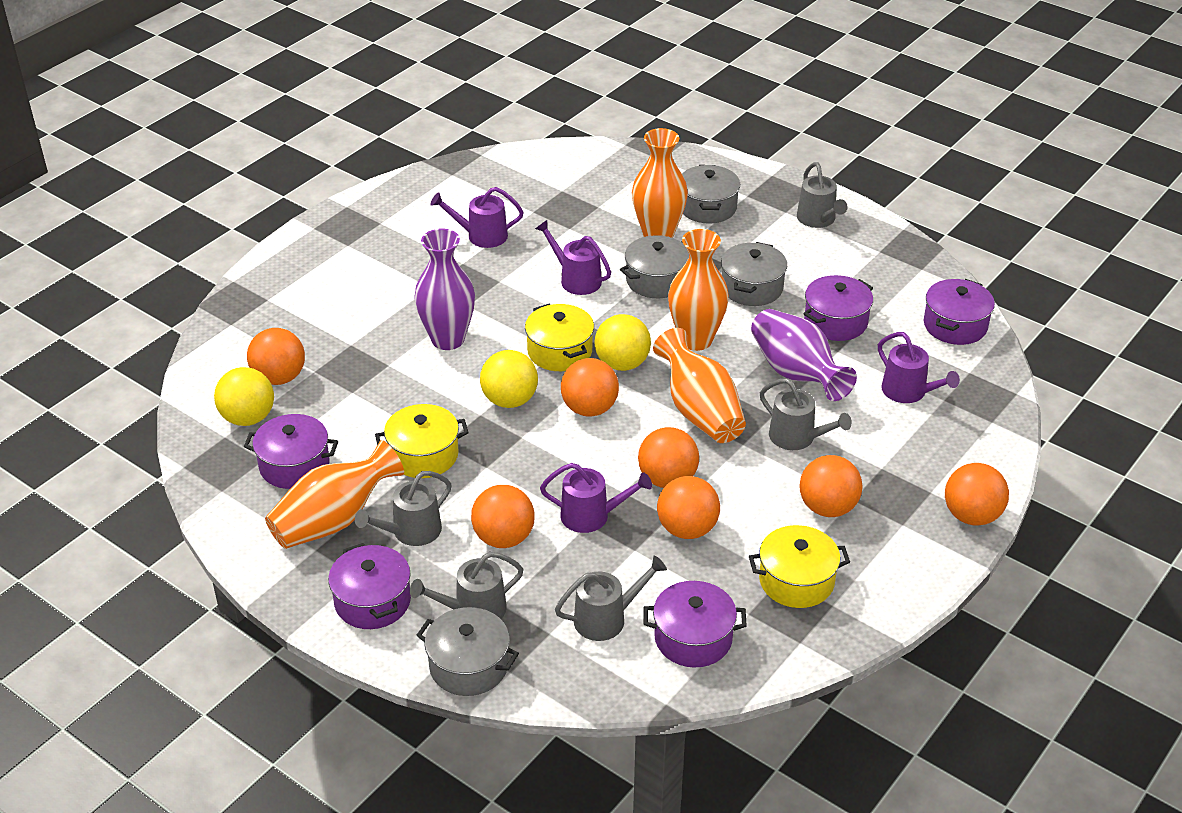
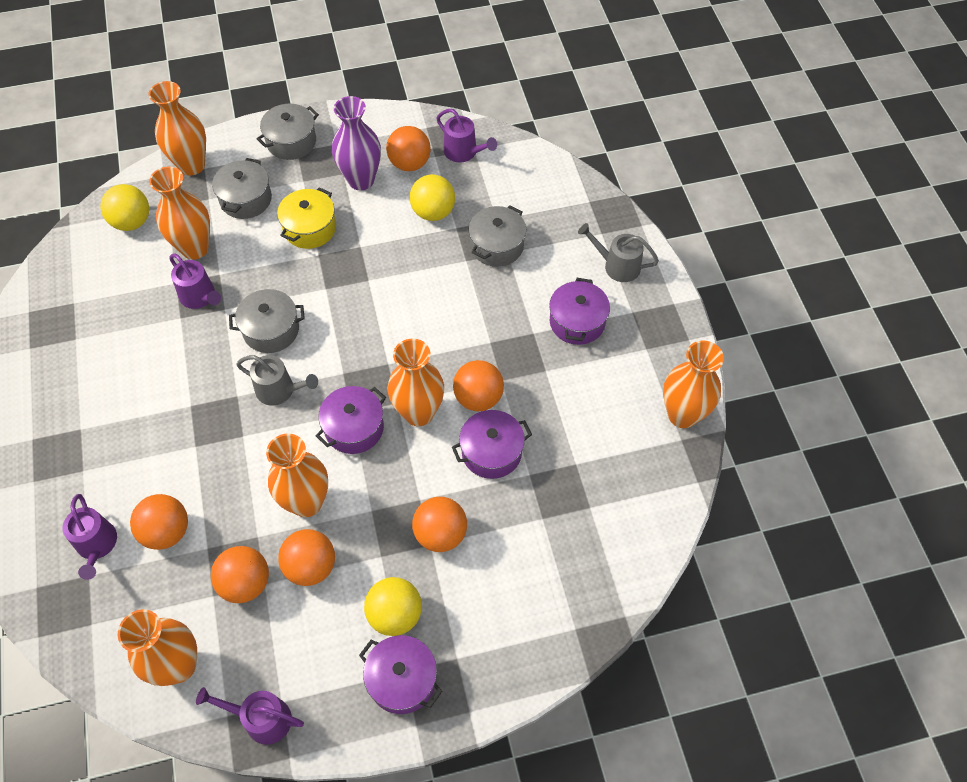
grey watering can: [355,471,452,546] [410,552,524,619] [555,556,667,641] [760,379,852,450] [797,162,848,228] = 5 -> [236,355,318,406] [578,223,659,282] = 2
orange ball: [247,328,305,385] [471,485,535,548] [561,358,619,417] [638,427,699,488] [657,476,720,539] [799,455,863,517] [945,463,1009,526] = 7 -> [130,494,188,550] [211,546,269,603] [278,529,335,586] [386,126,431,171] [412,497,467,552] [453,360,504,411] = 6
orange vase: [265,440,404,549] [632,128,688,238] [653,328,746,443] [668,229,729,351] = 4 -> [118,609,197,686] [149,81,206,176] [149,166,210,260] [266,433,328,517] [388,339,444,426] [663,340,724,428] = 6
purple pot: [244,414,338,489] [328,543,411,629] [643,581,747,668] [804,275,873,341] [924,279,995,345] = 5 -> [316,386,386,454] [359,635,442,714] [452,410,532,479] [549,278,610,345] = 4
purple vase: [414,228,475,350] [751,309,857,401] = 2 -> [332,96,381,190] = 1
yellow pot: [375,404,469,478] [525,303,594,371] [749,525,850,608] = 3 -> [277,187,336,249] = 1

